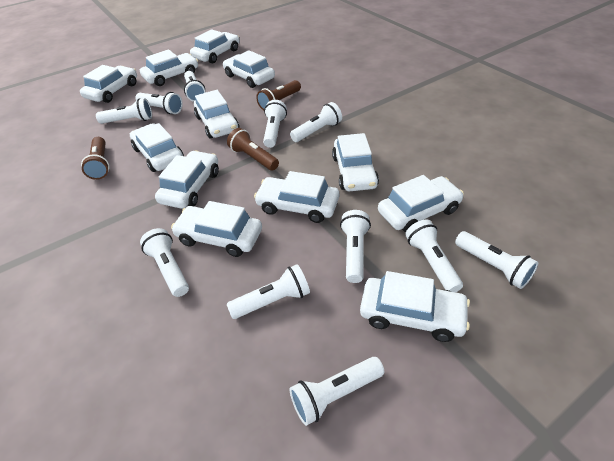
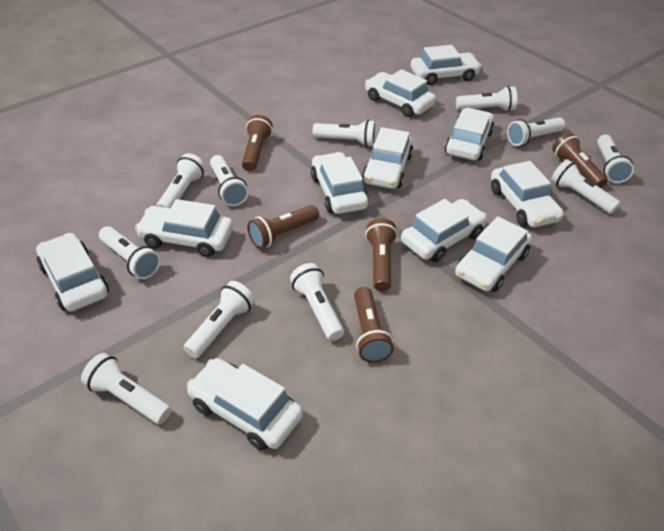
brown flashlight: [81,137,110,180] [227,128,279,171] [256,80,301,110] = 3 -> [242,115,273,171] [247,205,319,249] [354,287,394,363] [365,218,397,291] [552,133,608,188] = 5
white car: [80,65,137,103] [130,123,184,172] [140,49,198,86] [155,151,219,209] [171,201,262,257] [190,29,239,63] [194,90,239,139] [223,50,275,88] [254,171,339,223] [332,133,379,191] [360,271,470,342] [378,175,464,233] = 12 -> [36,233,109,311] [135,199,233,257] [187,358,303,450] [311,152,369,214] [362,127,413,189] [365,69,436,117] [401,199,487,262] [411,45,481,85] [445,108,494,161] [455,216,532,292] [491,161,564,227] = 11

